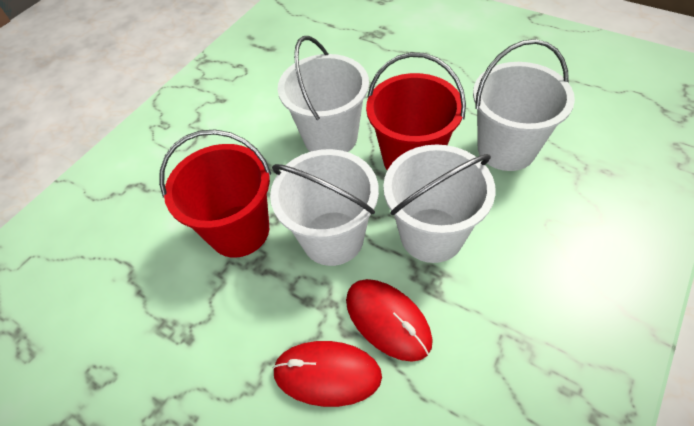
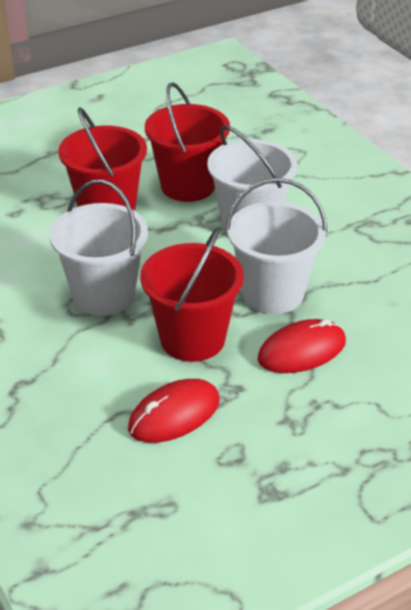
red bucket: [159,129,271,258] [366,52,466,170] = 2 -> [58,107,147,211] [140,227,244,362] [145,82,230,202] = 3
white bucket: [270,149,379,266] [278,36,369,152] [383,145,496,263] [473,39,575,171] = 4 -> [49,180,148,316] [207,125,297,235] [225,178,327,314] = 3

